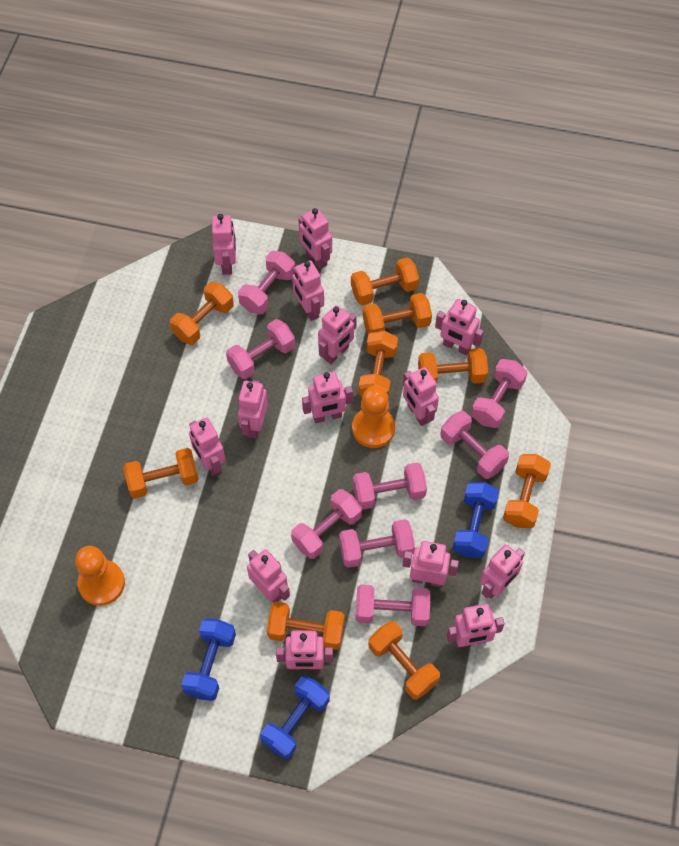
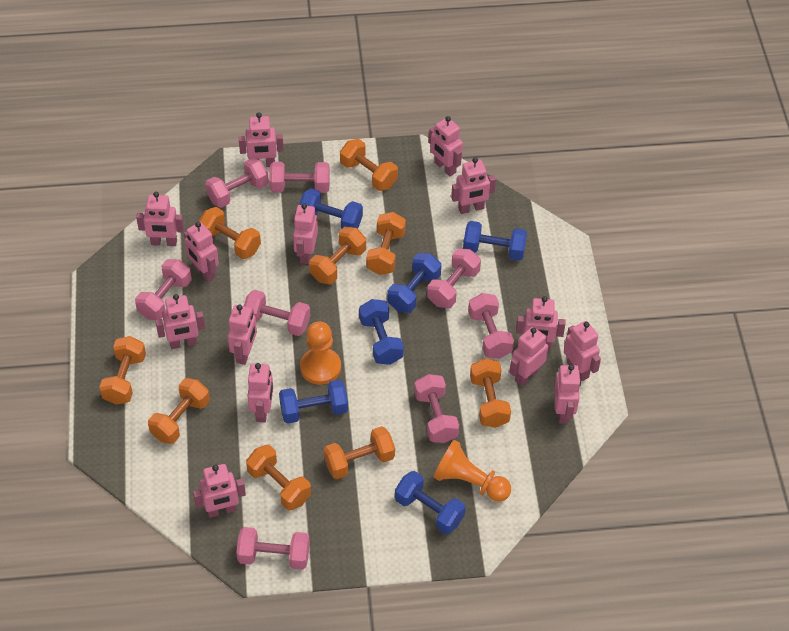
blue dumbbell: [181,618,236,701] [260,676,330,759] [453,482,499,558] = 3 -> [279,379,348,424] [299,188,363,229] [359,299,404,365] [387,253,441,313] [395,471,465,534] [463,221,527,261] = 6

